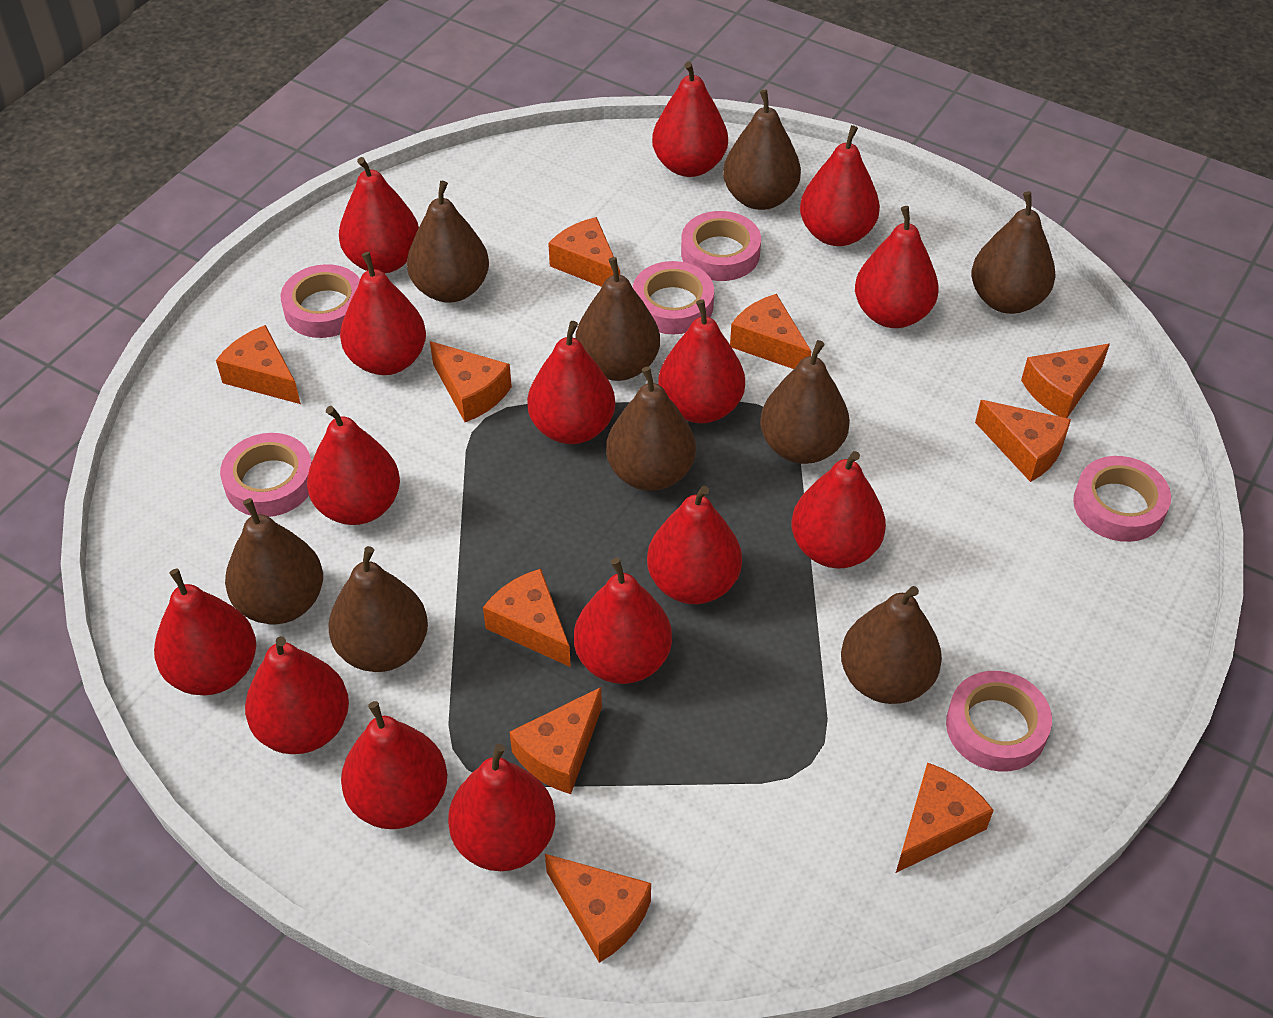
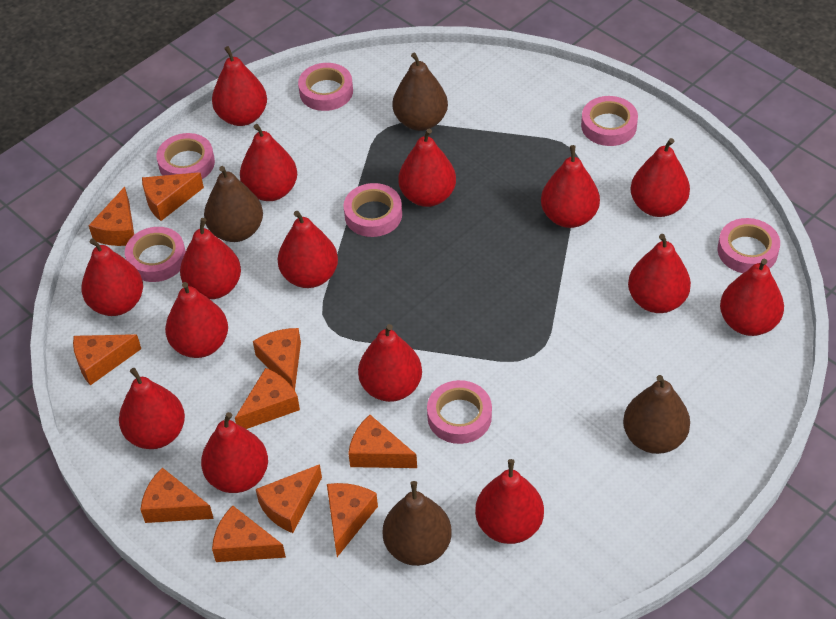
brown pear: [225,498,323,624] [329,546,428,672] [407,181,489,303] [575,257,660,381] [606,366,696,491] [723,89,801,210] [760,340,850,464] [841,586,942,704] [971,191,1056,314] = 9 -> [204,166,263,242] [383,481,452,566] [393,53,448,131] [623,375,690,454] = 4
pink tape: [220,433,312,517] [281,264,360,338] [633,261,714,334] [681,211,761,281] [946,671,1052,772] [1073,456,1171,542] = 6 -> [125,227,186,282] [156,133,215,179] [298,63,353,111] [343,183,402,237] [427,380,492,444] [581,96,638,146] [717,218,780,273] = 7

